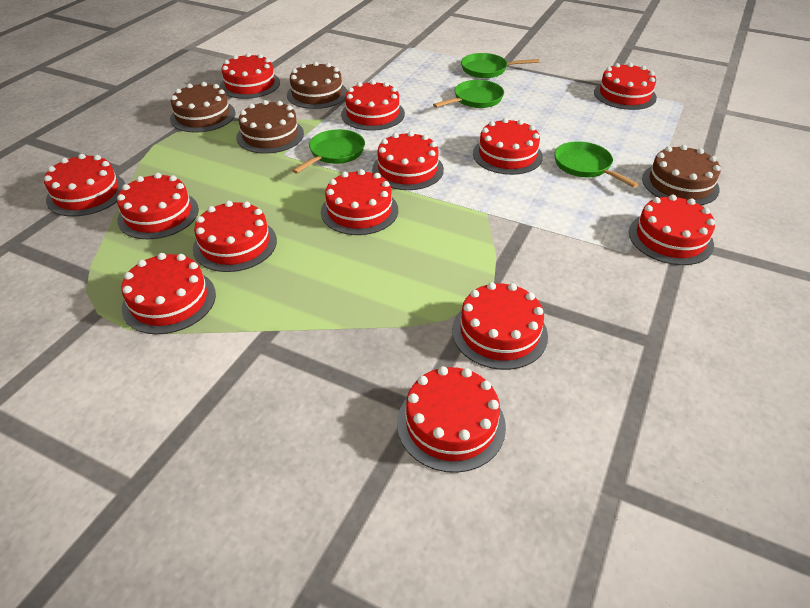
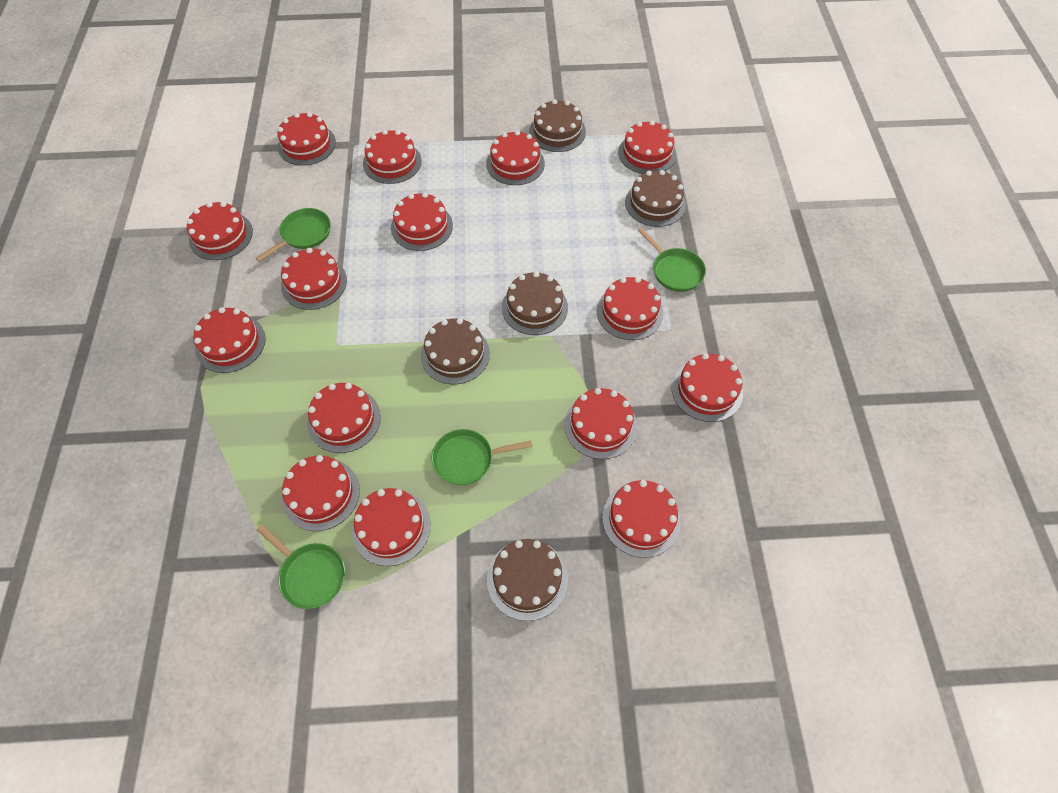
brown cake: [170,82,236,133] [236,100,304,154] [287,62,347,109] [642,145,721,205] = 4 -> [421,318,490,384] [487,539,568,621] [502,272,568,335] [529,99,586,152] [625,170,686,227] = 5
red cake: [44,154,125,216] [117,173,199,239] [121,253,216,334] [193,201,277,272] [220,53,280,99] [321,169,398,235] [341,80,405,131] [372,131,444,190] [397,366,506,473] [452,282,548,370] [473,118,543,175] [594,63,657,110] [629,195,715,265] = 13 -> [187,202,253,260] [193,307,266,373] [277,112,336,166] [281,248,347,310] [282,455,360,531] [307,383,381,453] [352,488,431,566] [363,130,422,184] [391,193,453,251] [486,131,545,185] [564,388,637,459] [597,277,663,340] [602,480,681,558] [618,121,676,174] [672,353,743,422] = 15

